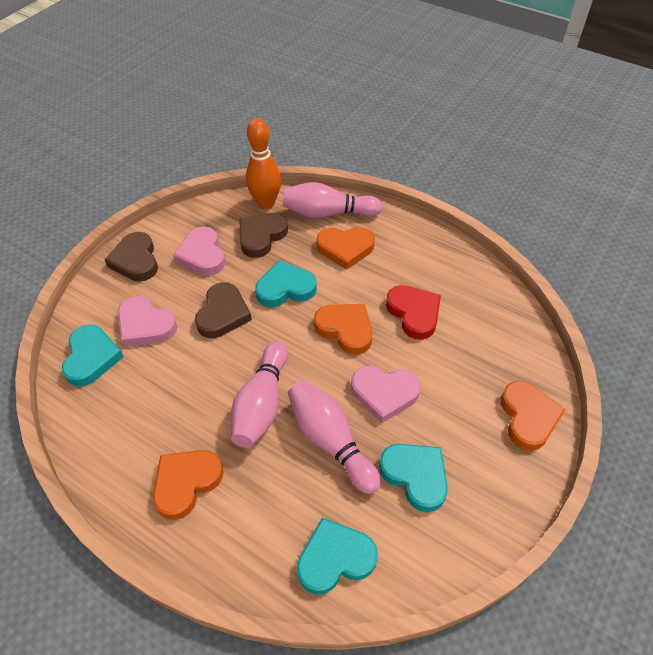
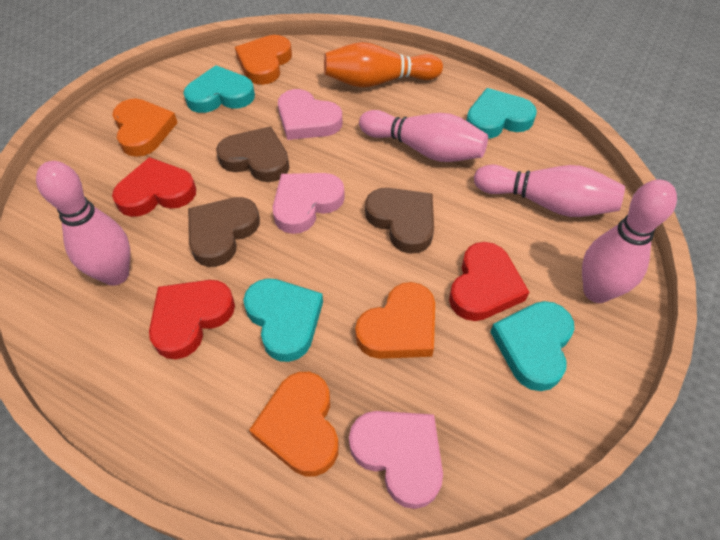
pink bowling pin: [231,341,288,448] [283,182,383,218] [288,380,381,494] = 3 -> [36,161,130,286] [359,110,488,162] [474,165,625,217] [582,179,677,303] = 4
red heart: [386,285,441,340] = 1 -> [112,157,196,217] [149,280,235,359] [449,242,529,321] = 3

